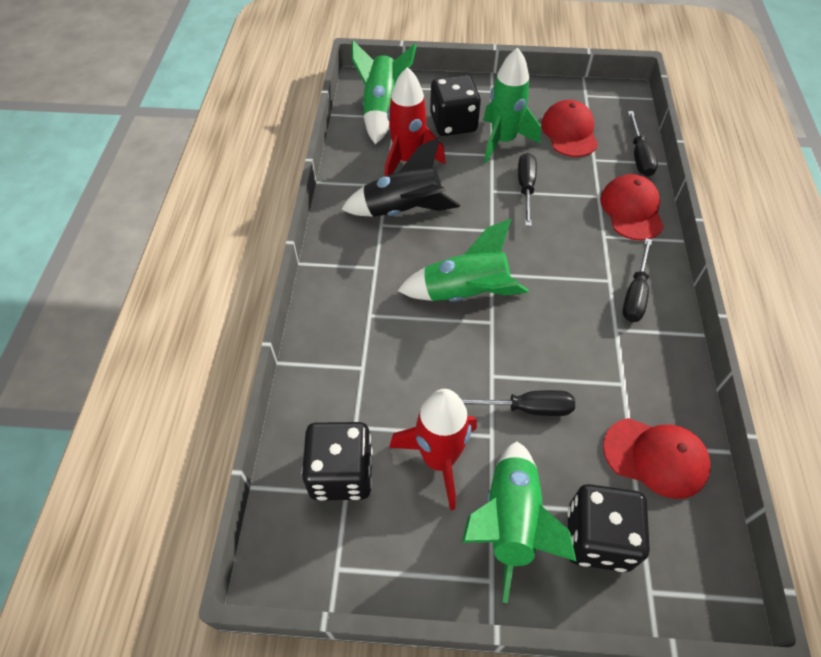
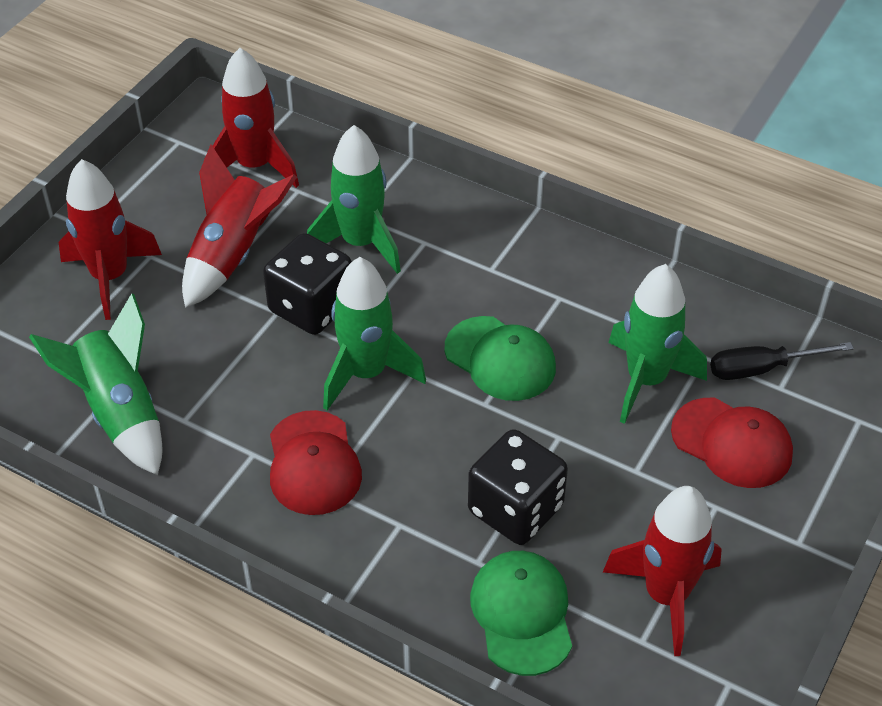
black dice: [302,422,373,501] [430,75,481,136] [567,484,650,572] = 3 -> [263,233,352,335] [468,429,568,545] = 2
black rocket: [341,137,460,217] = 1 -> none = 0
black screwdriver: [460,390,575,416] [518,153,537,226] [622,238,652,322] [628,111,658,176] = 4 -> [710,342,854,380] = 1
green cap: none = 0 -> [445,316,556,401] [470,551,572,676] = 2
red cap: [541,100,598,157] [600,174,664,241] [603,418,711,499] = 3 -> [270,410,362,515] [671,398,793,488] = 2
red rocket: [384,67,445,177] [389,389,477,510] = 2 -> [59,159,162,320] [182,145,297,308] [204,48,299,188] [603,486,722,656] = 4

